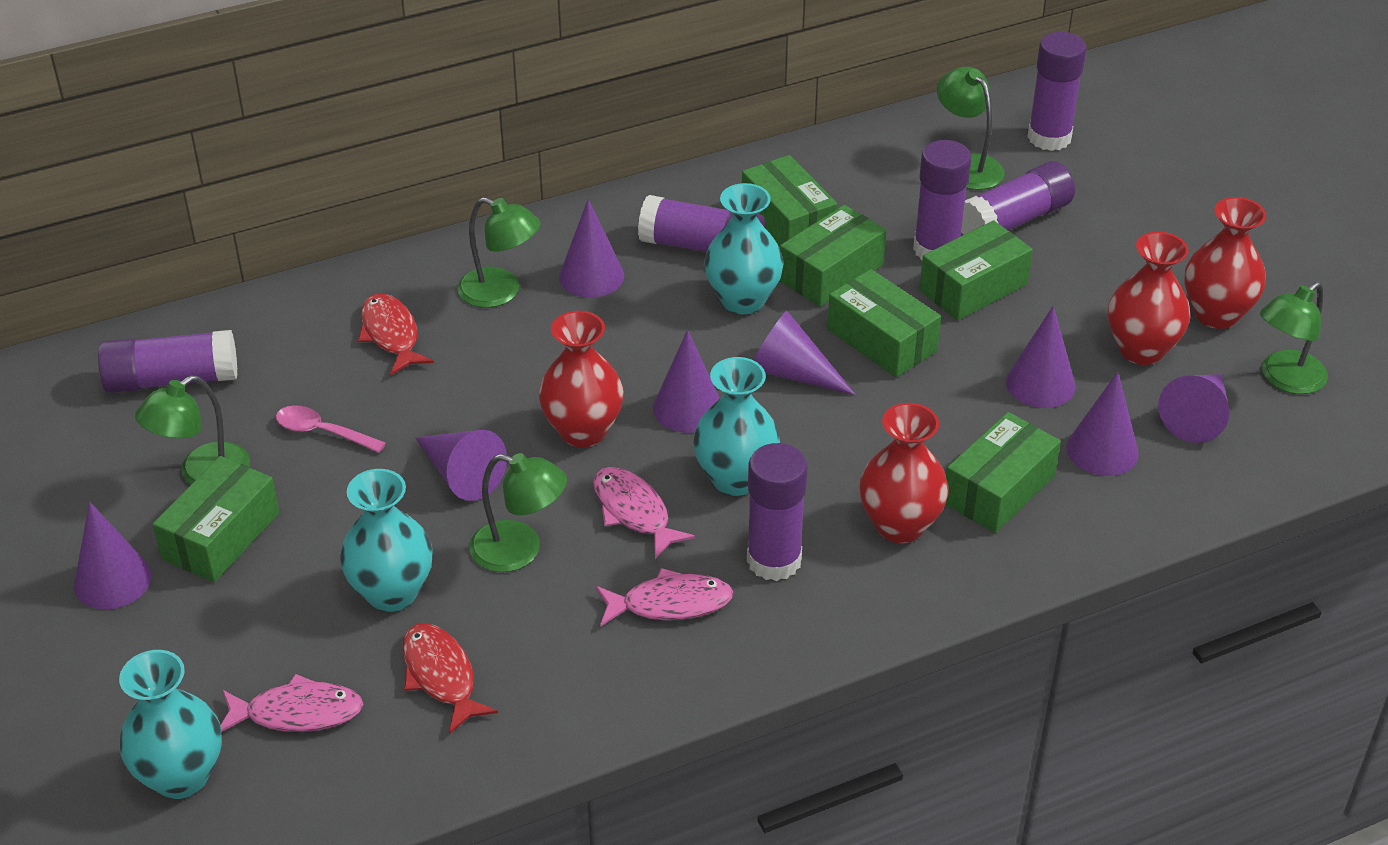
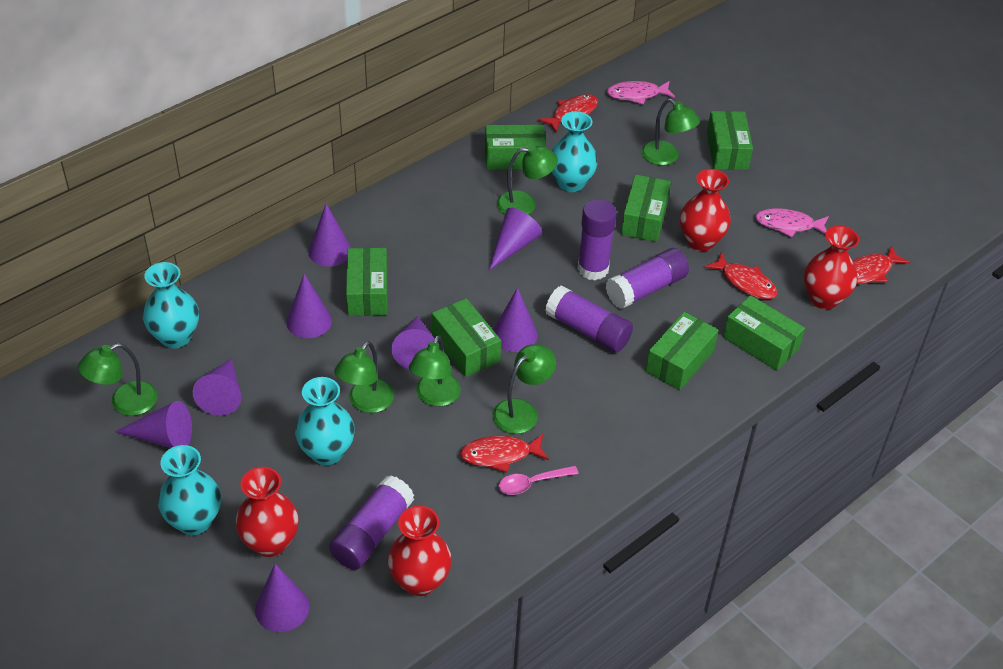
green box: [153,456,280,582] [742,155,837,247] [779,205,886,307] [827,269,941,377] [919,220,1033,320] [945,412,1061,533] = 6 -> [346,248,388,316] [432,298,501,377] [485,125,546,170] [621,175,671,242] [646,312,719,390] [707,111,753,170] [723,295,805,371] = 7
green lamp: [135,375,250,485] [457,197,541,308] [469,453,567,572] [937,67,1004,190] [1260,282,1328,394] = 5 -> [78,343,158,416] [334,341,394,413] [409,335,461,407] [493,344,556,434] [497,145,558,215] [641,99,700,165] = 6
pink fish: [221,674,363,732] [593,467,695,559] [596,568,733,627] = 3 -> [607,81,675,104] [755,208,829,237] = 2
purple glue stick: [98,330,237,393] [638,195,765,252] [747,443,808,581] [913,140,971,260] [961,161,1075,235] [1028,32,1086,151] = 6 -> [329,475,415,570] [545,285,633,352] [577,199,616,280] [605,248,689,309] = 4
red fish: [358,293,434,375] [402,623,498,734] = 2 -> [460,434,549,473] [538,94,598,132] [704,252,778,299] [853,245,910,284] = 4

